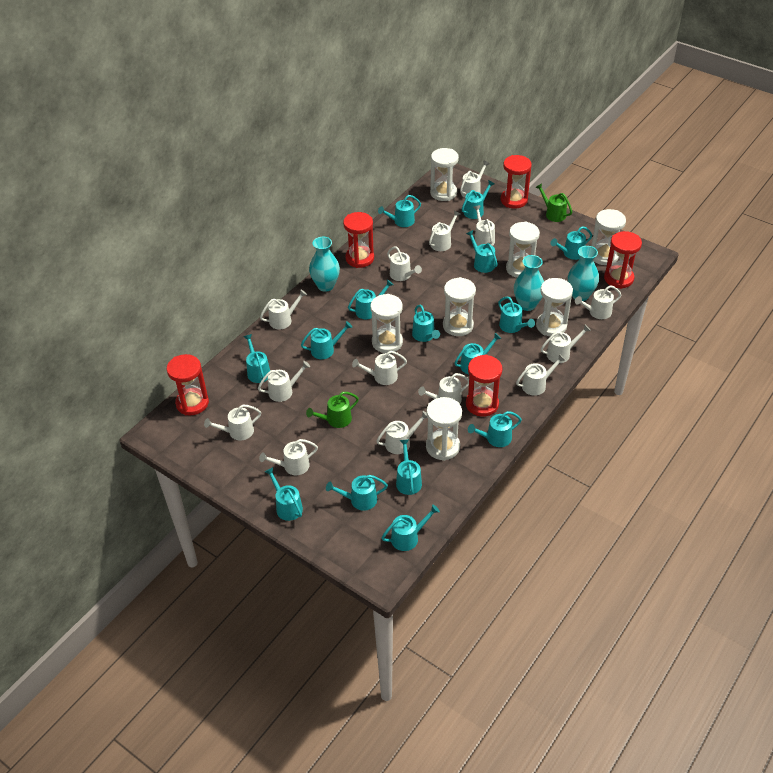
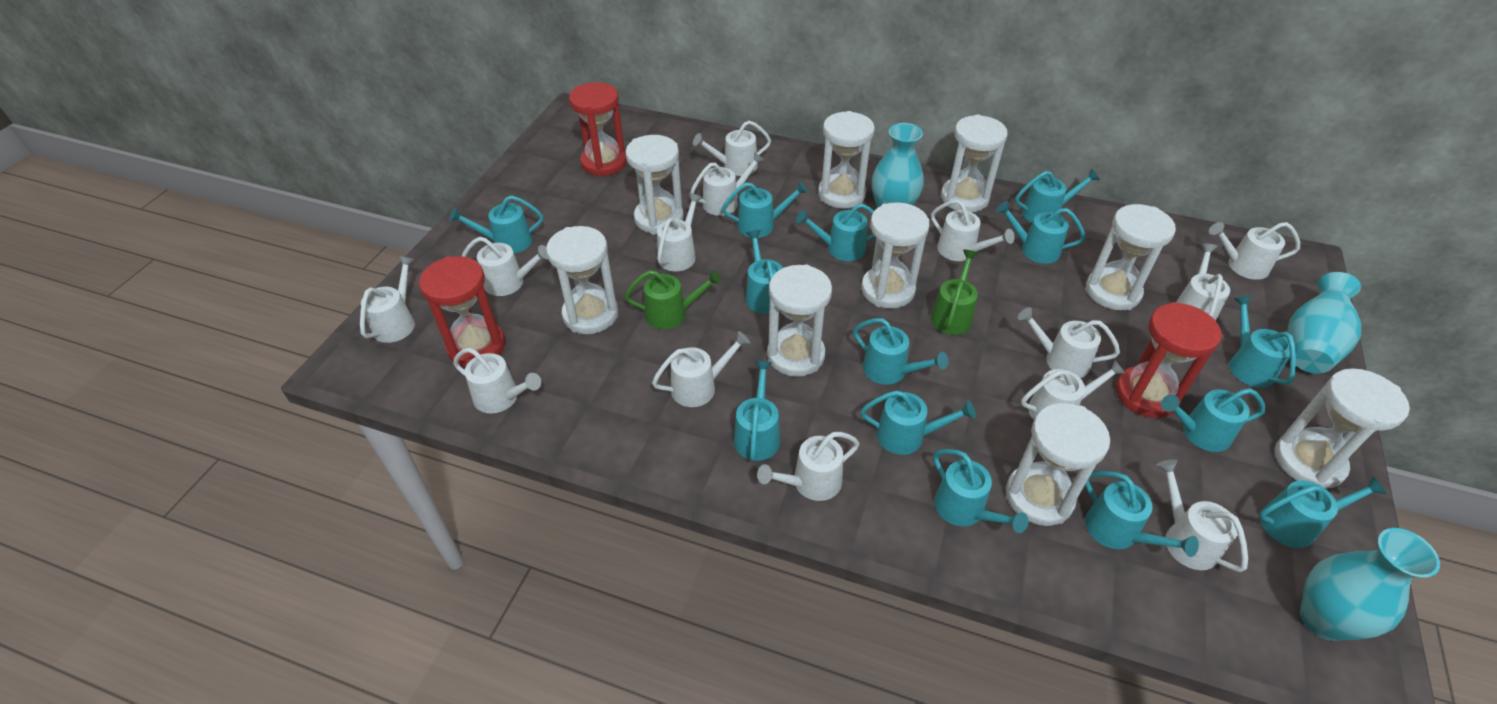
red hourglass: [166,354,209,415] [343,212,374,268] [466,355,502,417] [501,155,532,209] [604,231,642,289] = 5 -> [419,256,505,367] [569,82,627,177] [1116,302,1222,418] = 3
turquoise watering can: [244,334,270,383] [265,467,303,521] [301,321,352,359] [326,475,388,511] [348,280,393,319] [378,195,421,227] [382,504,440,551] [396,439,422,495] [412,305,440,342] [454,333,502,374] [462,180,494,219] [466,230,498,273] [468,411,522,447] [498,297,535,333] [551,226,592,260] = 15 -> [449,195,543,254] [722,181,808,238] [734,361,780,461] [746,230,783,314] [796,204,875,261] [853,318,948,385] [860,390,976,455] [933,449,1028,533] [996,201,1085,264] [1015,169,1100,223] [1085,471,1199,557] [1161,388,1265,452] [1229,296,1296,388] [1259,476,1387,548] = 14
white hourglass: [370,294,403,353] [426,397,462,461] [430,148,459,201] [443,277,476,336] [506,221,540,278] [536,278,573,336] [591,209,626,265] = 7 -> [546,226,618,334] [625,135,684,235] [767,264,832,377] [818,111,875,209] [861,202,930,309] [941,115,1008,212] [1006,403,1110,526] [1085,204,1176,310] [1275,368,1410,489] = 9

